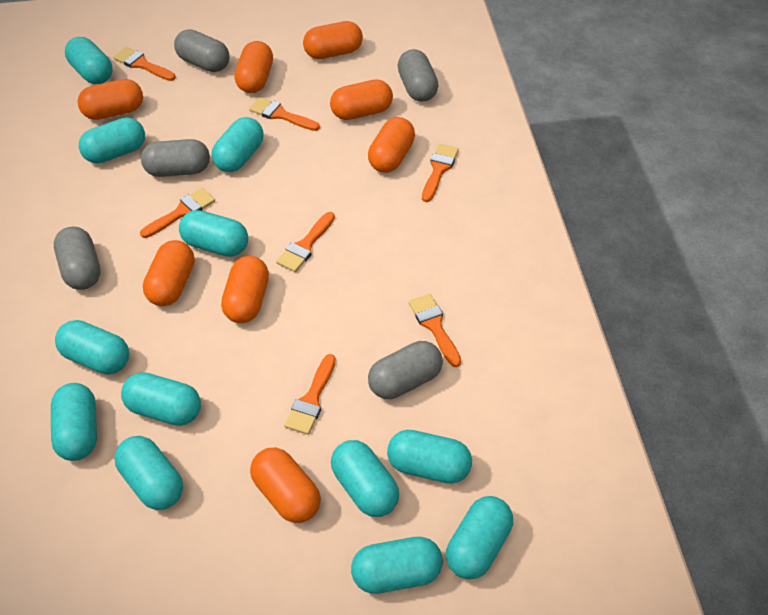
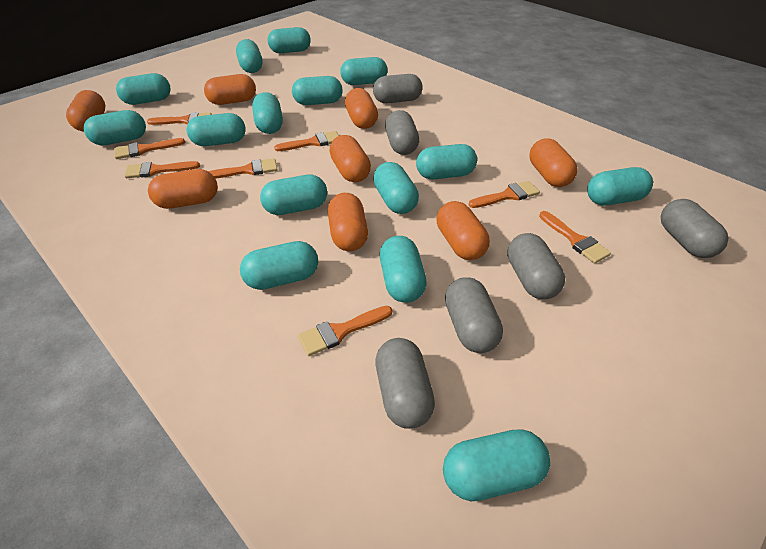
grey capsule: [54,227,101,290] [141,139,210,177] [174,29,230,72] [368,341,443,399] [397,49,439,102] = 5 -> [373,74,423,103] [375,338,435,429] [385,110,419,155] [445,277,503,353] [507,233,565,299] [661,199,729,258] = 6
orange brush: [113,47,176,81] [140,188,215,238] [249,97,320,131] [276,212,335,272] [284,354,336,435] [409,294,461,367] [422,144,459,202] = 7 -> [114,138,185,159] [124,161,200,178] [147,112,212,125] [208,158,278,179] [274,131,339,151] [298,306,392,356] [469,181,540,208] [539,211,611,264] = 8
turquoise capsule: [51,383,97,461] [55,320,129,374] [65,37,112,84] [79,117,145,164] [114,436,183,510] [121,372,201,426] [179,210,248,257] [212,117,264,172] [331,440,399,517] [351,537,443,594] [387,430,472,484] [446,496,513,580] = 12 -> [84,110,146,145] [116,73,171,105] [186,113,246,146] [236,39,262,73] [240,241,318,290] [252,92,283,134] [260,175,327,215] [268,27,311,53] [292,76,343,105] [340,57,388,85] [373,162,419,214] [380,236,427,303] [416,144,477,179] [443,429,550,501] [587,167,653,206] = 15

